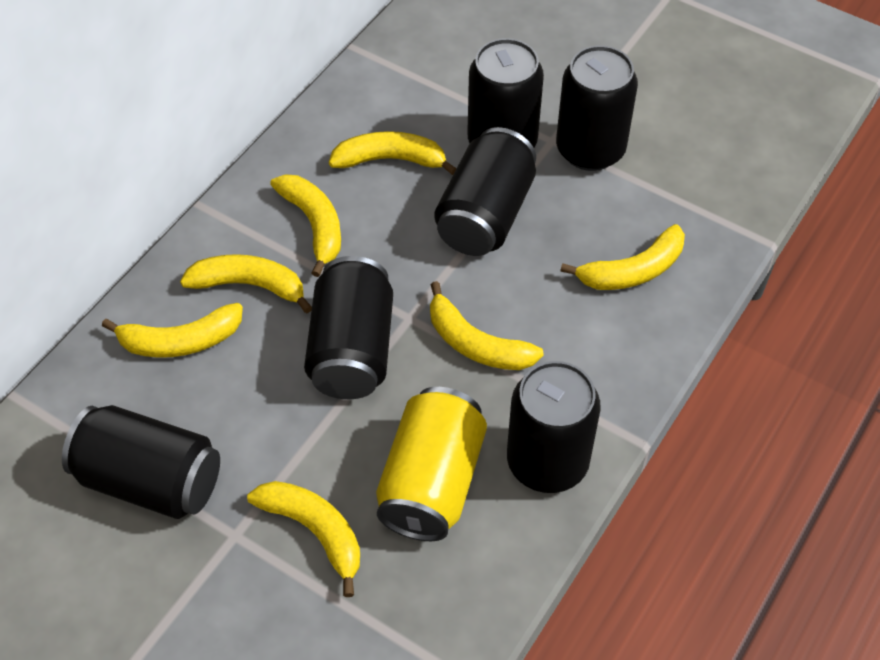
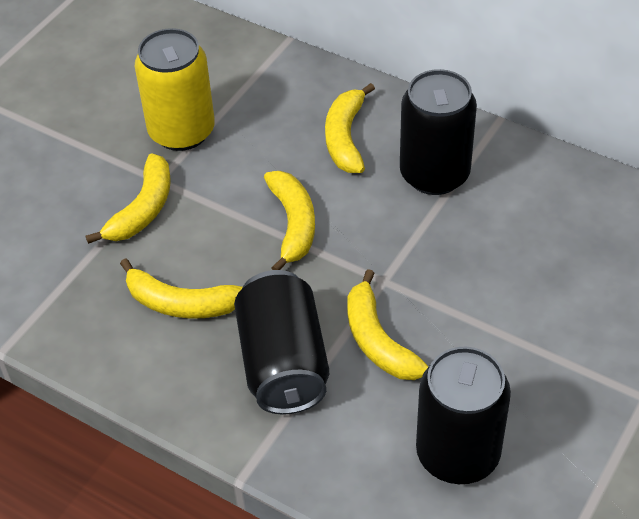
black can: [62,405,220,519] [304,256,393,399] [434,127,536,256] [467,38,544,148] [507,361,601,493] [556,45,638,171] = 6 -> [234,270,329,415] [400,69,477,195] [416,347,511,484] = 3
yellow banana: [102,303,243,358] [180,254,312,313] [247,481,360,597] [270,174,341,277] [329,131,457,175] [430,281,544,370] [560,224,685,290] = 7 -> [86,153,171,244] [120,258,242,318] [264,171,315,270] [325,83,375,173] [347,269,429,380] = 5

